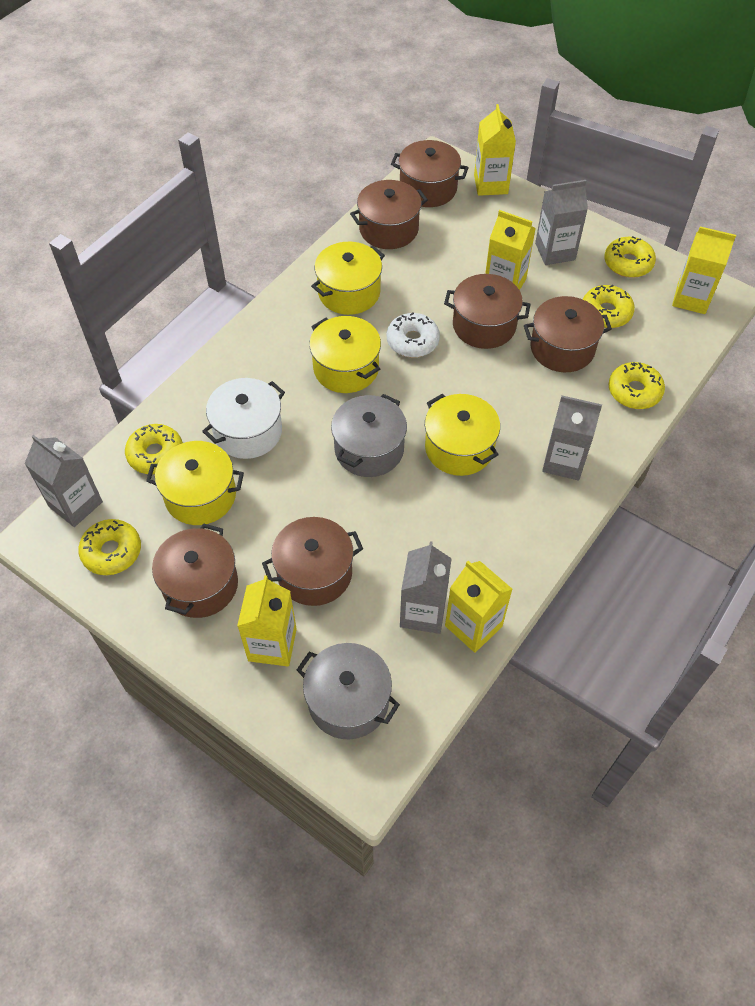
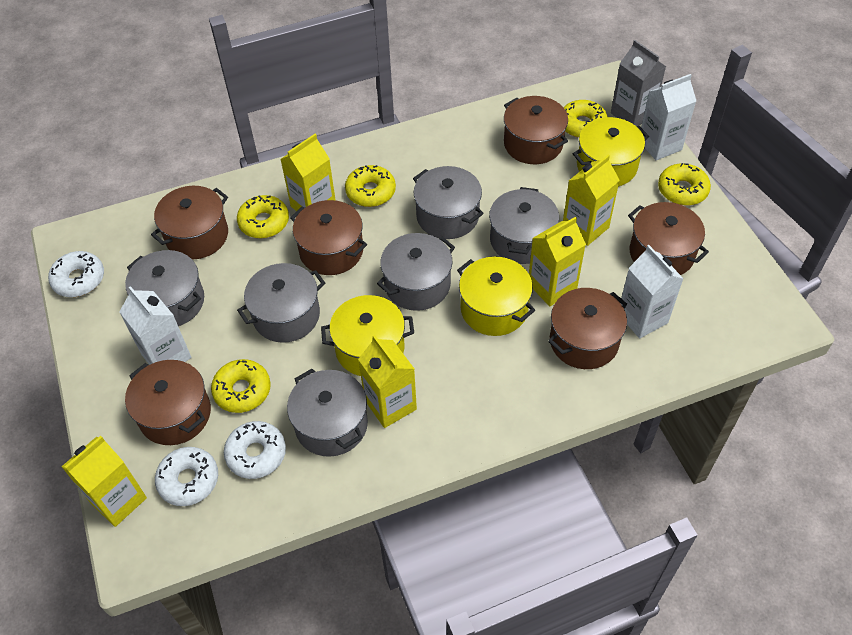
grey carton: [24,435,103,527] [400,541,452,634] [535,180,588,265] [542,395,602,480] = 4 -> [611,40,666,126] = 1
grey pot: [297,643,400,740] [331,394,407,477] = 2 -> [125,250,204,326] [237,263,325,343] [287,369,368,457] [377,233,455,311] [413,166,484,239] [489,187,559,264] = 6
white carton: none = 0 -> [119,286,191,365] [621,245,684,338] [641,74,696,160] = 3
white donut: [387,313,440,358] = 1 -> [48,251,104,297] [155,447,218,506] [224,421,286,479] = 3
white pot: [202,378,285,459] = 1 -> none = 0
yellow pot: [146,441,244,525] [309,316,381,393] [311,242,385,315] [425,394,500,476] = 4 -> [321,295,414,376] [457,257,535,336] [573,117,649,186] = 3

